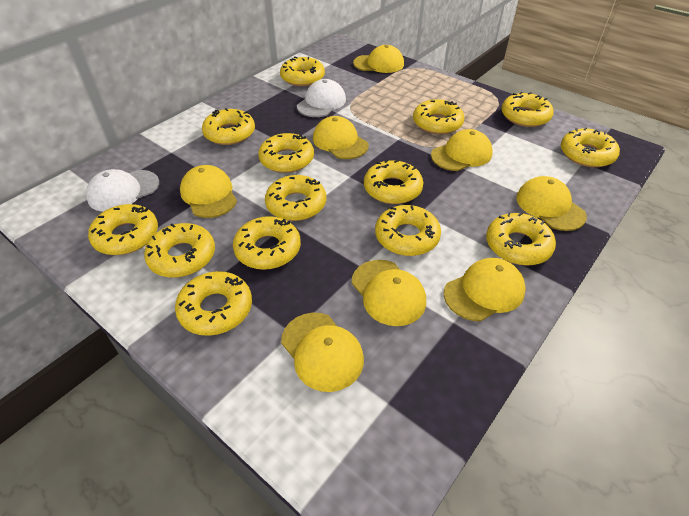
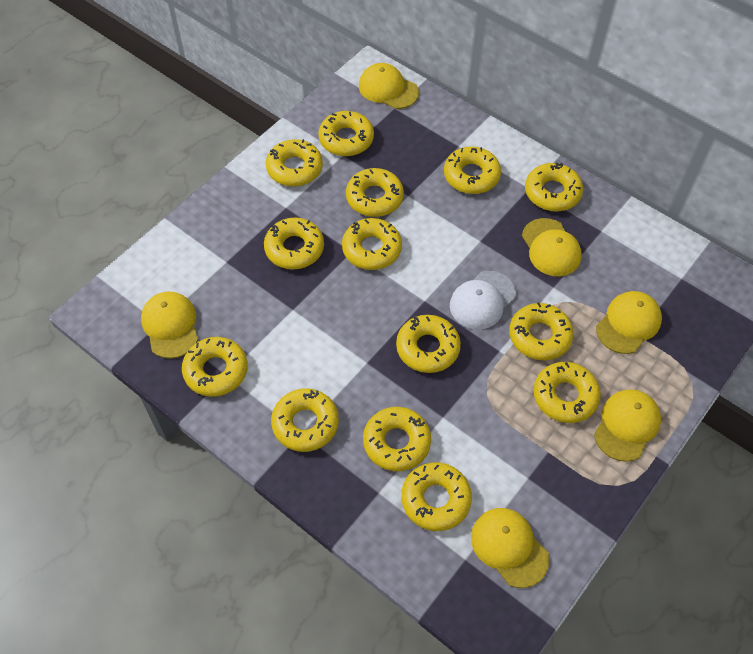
white cap: [86,169,159,212] [297,79,346,117] = 2 -> [450,271,516,329] = 1
yellow cap: [180,165,237,218] [281,313,364,392] [313,116,369,159] [352,260,426,326] [353,45,404,73] [431,129,493,171] [444,258,526,322] [516,176,587,231] = 8 -> [141,292,198,359] [359,63,419,109] [471,508,550,588] [522,218,582,276] [594,389,661,462] [596,291,662,354] = 6

